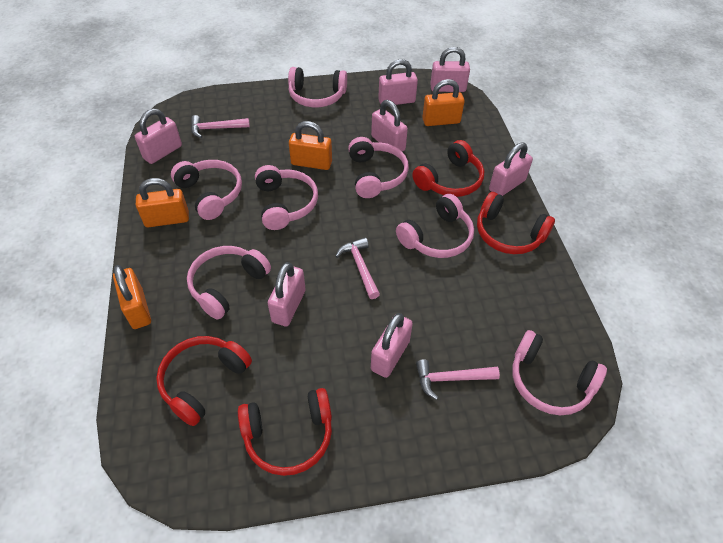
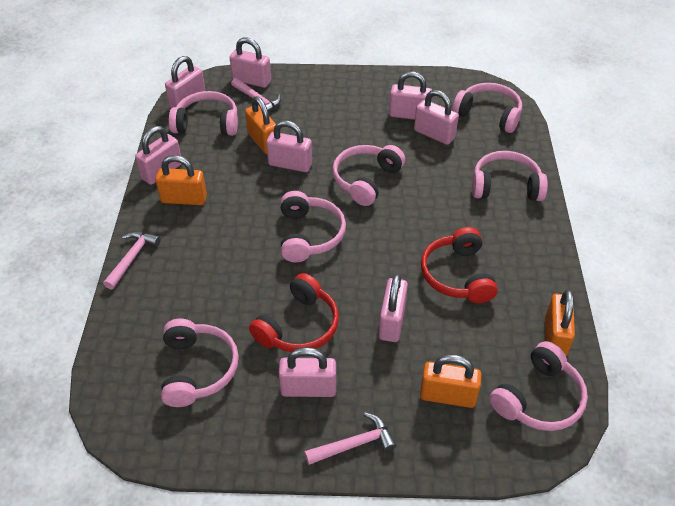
pink padlock: [135,109,182,164] [268,262,306,326] [371,100,408,152] [371,313,413,378] [378,59,418,105] [430,47,470,92] [489,142,533,196] = 7 -> [135,126,181,185] [165,56,206,109] [230,37,271,88] [266,120,312,172] [278,347,336,397] [379,273,408,342] [389,71,432,120] [414,90,459,145] = 8
red headphones: [156,336,252,426] [238,388,332,476] [412,140,484,197] [477,192,555,254] = 4 -> [249,273,339,352] [421,227,498,303] = 2

